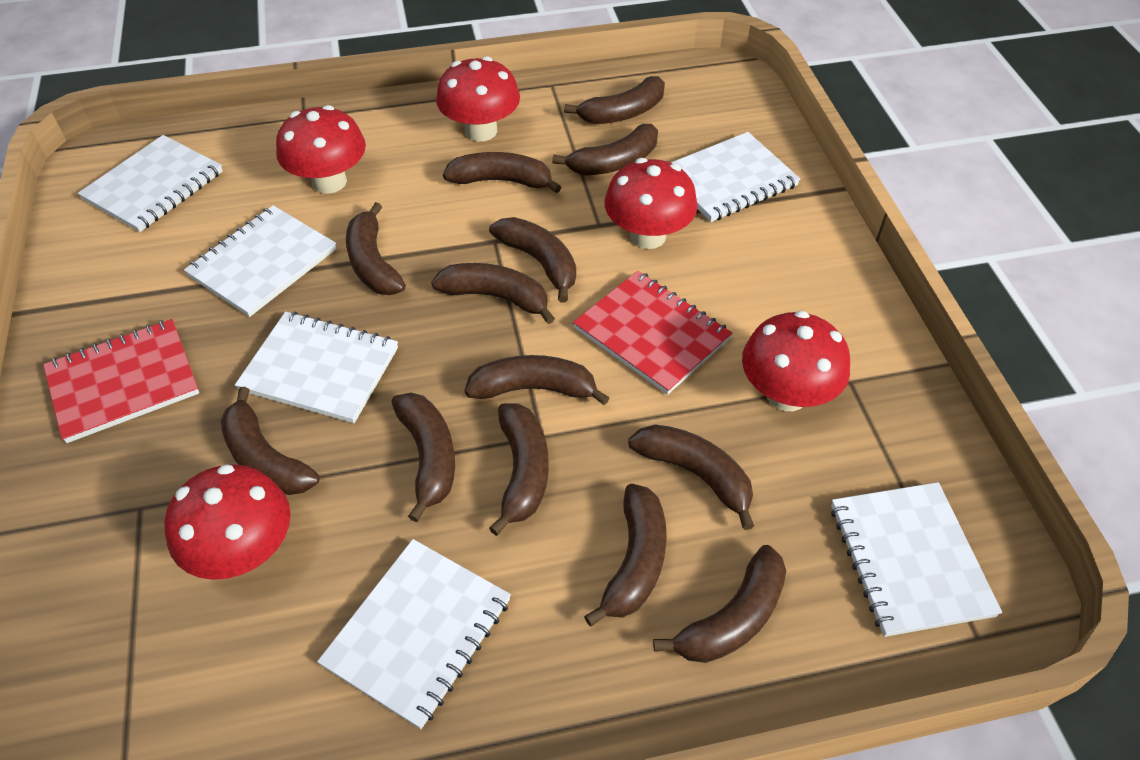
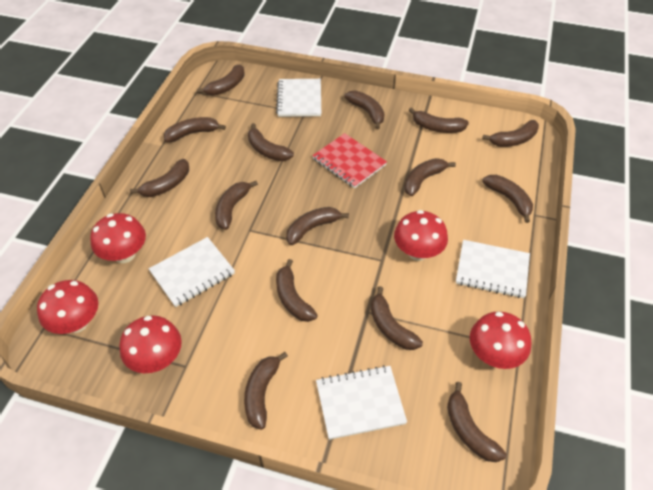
brown banana: [221,387,320,495] [346,202,406,295] [392,393,455,522] [431,263,555,324] [443,152,561,193] [465,355,610,405] [489,217,576,302] [489,403,548,536] [552,124,658,175] [564,76,665,124] [584,484,667,626] [628,424,754,530] [653,545,786,663] = 13 -> [130,159,189,197] [164,117,226,142] [197,64,245,96] [215,181,258,230] [244,352,288,430] [248,123,294,161] [276,259,318,322] [286,207,349,245] [344,91,384,129] [371,286,423,350] [404,158,456,196] [409,107,469,133] [447,382,507,462] [482,120,539,147] [482,175,533,223] = 15
red notebook: [43,319,199,443] [573,271,732,395] = 2 -> [312,133,387,188] = 1
white notebook: [78,135,223,232] [184,205,336,317] [235,312,398,423] [317,539,511,729] [671,132,800,222] [831,482,1002,637] = 6 -> [149,237,235,307] [276,79,321,117] [316,365,407,440] [456,240,530,298] = 4

